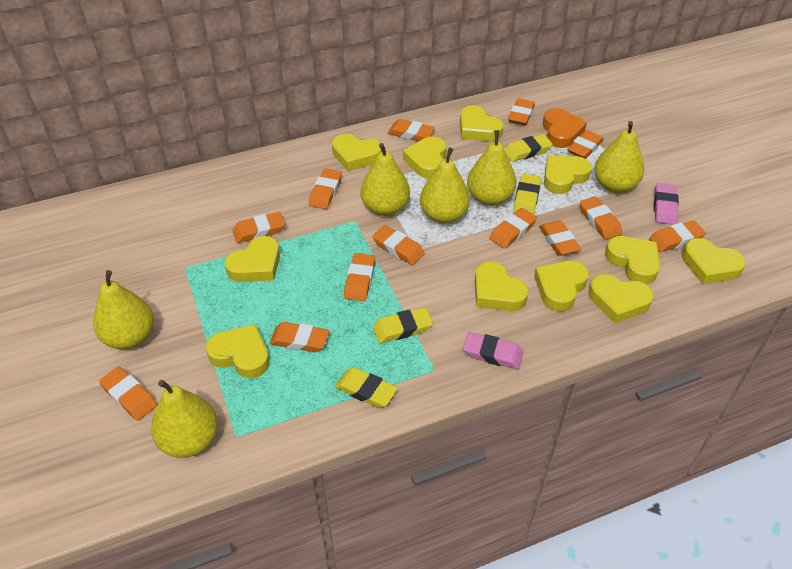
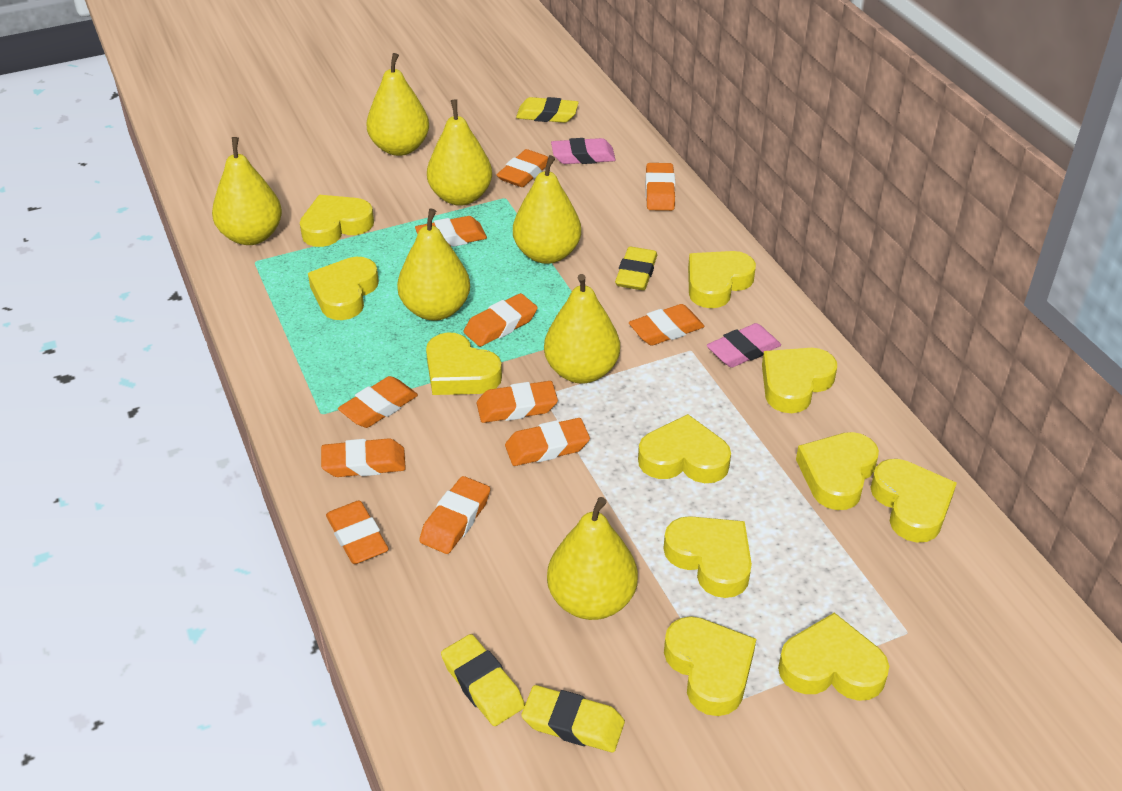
orange eraser: [99,367,157,421] [232,212,285,243] [269,322,329,352] [309,169,342,209] [344,253,375,301] [372,225,425,265] [387,119,435,141] [489,208,537,249] [508,98,535,125] [539,220,581,256] [567,130,604,159] [580,196,622,240] [649,221,706,252] = 13 -> [321,438,406,477] [326,501,389,564] [338,376,418,428] [415,216,487,247] [419,476,490,554] [464,293,538,347] [477,381,558,423] [497,149,548,187] [505,418,590,466] [629,304,704,346] [645,163,675,211] = 11
orange heart: [543,108,587,148] = 1 -> none = 0
yellow pear: [93,270,154,349] [151,380,218,458] [361,143,410,216] [420,148,470,224] [467,130,516,206] [594,121,644,193] = 6 -> [212,137,282,245] [366,53,429,156] [397,209,470,321] [427,99,492,206] [513,155,581,264] [544,274,620,383] [547,497,638,620] = 7

